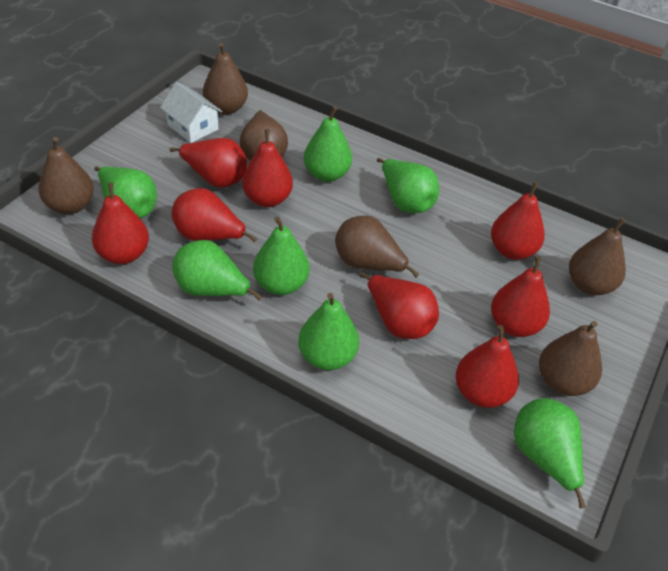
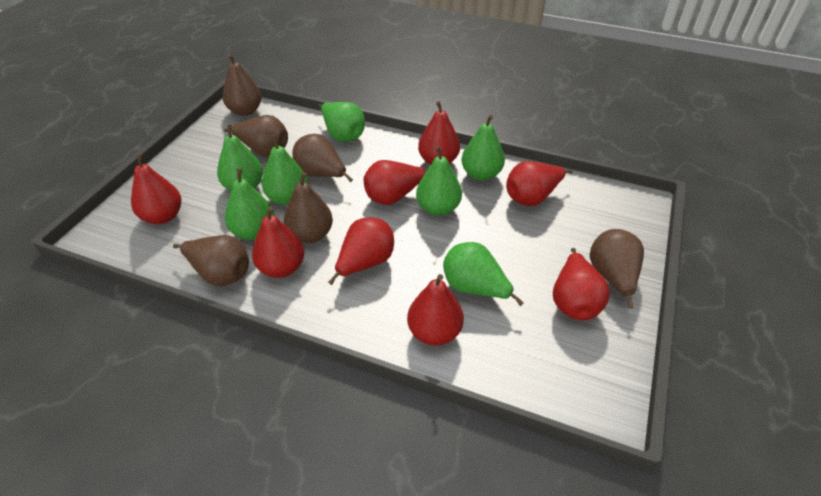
white house: [160,82,223,143] = 1 -> none = 0

